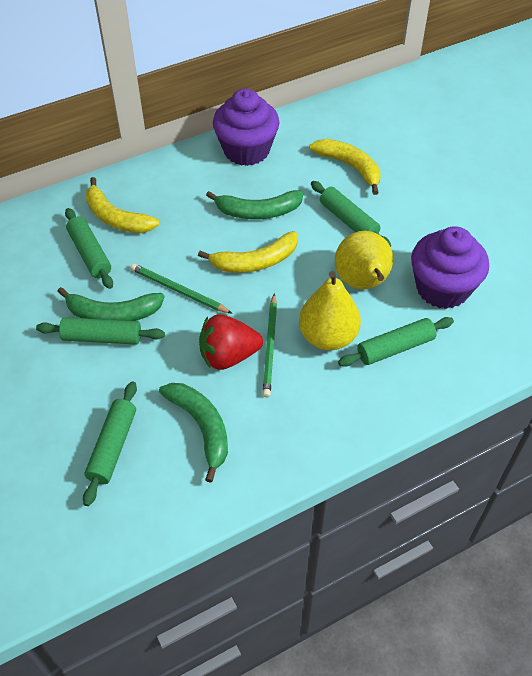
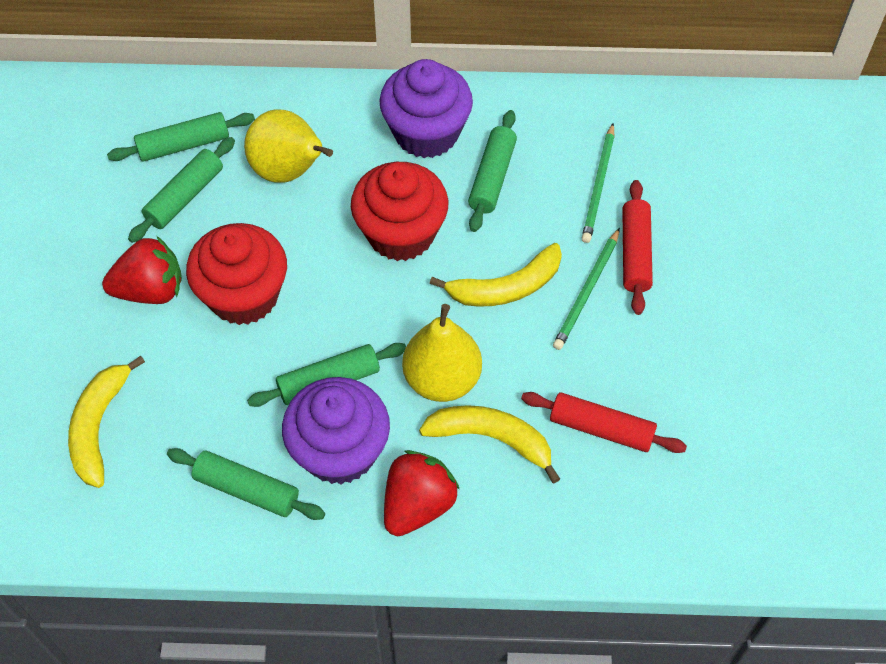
green banana: [57,287,164,321] [159,383,228,483] [206,190,304,219] = 3 -> none = 0
red cupcake: none = 0 -> [186,223,287,325] [351,162,449,261] = 2
red rolling pin: none = 0 -> [521,392,687,453] [622,180,653,315] = 2
red strawberry: [199,314,263,370] = 1 -> [102,236,182,304] [384,450,459,536] = 2

